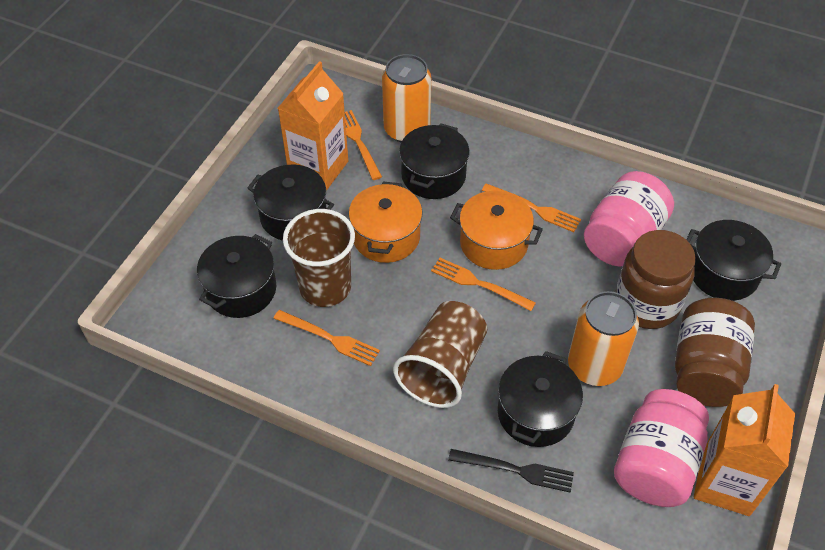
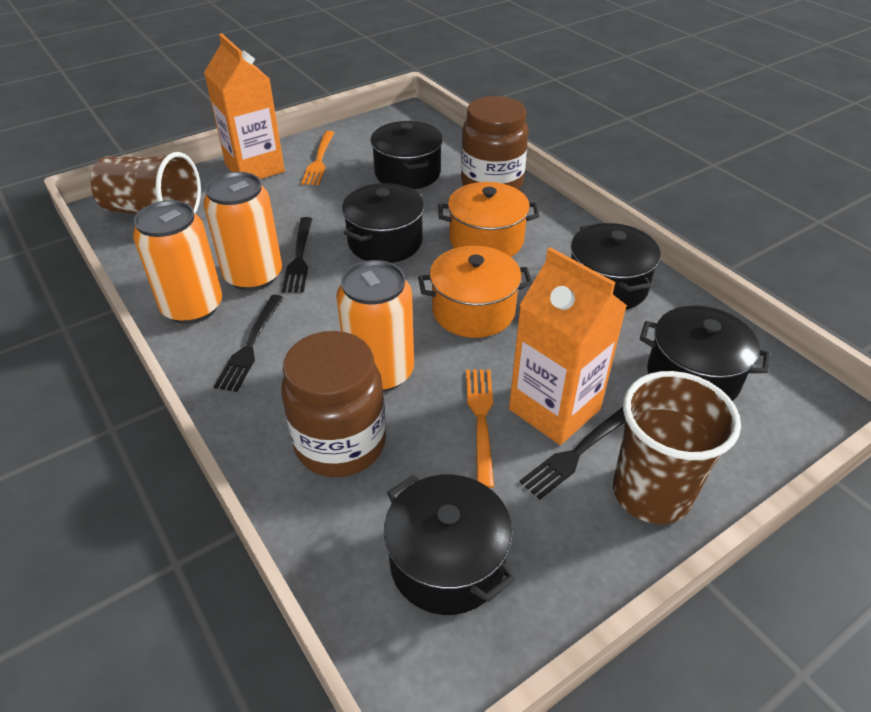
black fork: [448,449,574,493] = 1 -> [214,295,284,392] [282,217,312,293] [520,407,625,500] = 3
orange can: [382,54,431,142] [568,291,639,386] = 2 -> [133,200,222,324] [203,172,282,291] [336,260,414,392] = 3
orange fork: [273,310,380,366] [345,110,382,180] [431,258,536,311] [482,183,581,232] = 4 -> [301,131,335,185] [466,369,494,488] = 2
pink jar: [584,171,674,267] [614,389,709,507] = 2 -> none = 0

